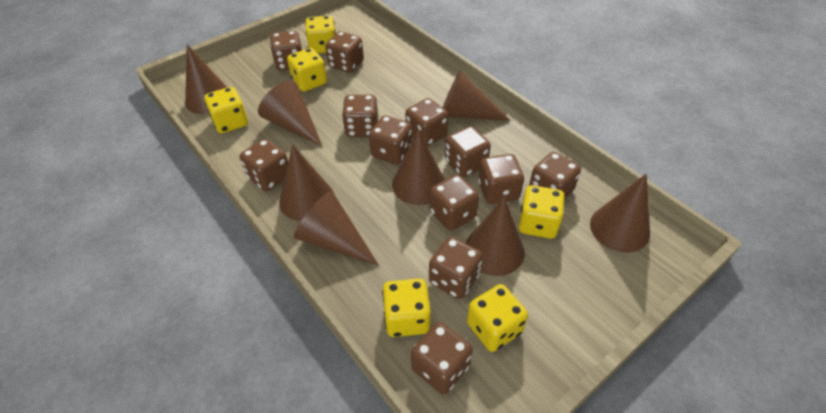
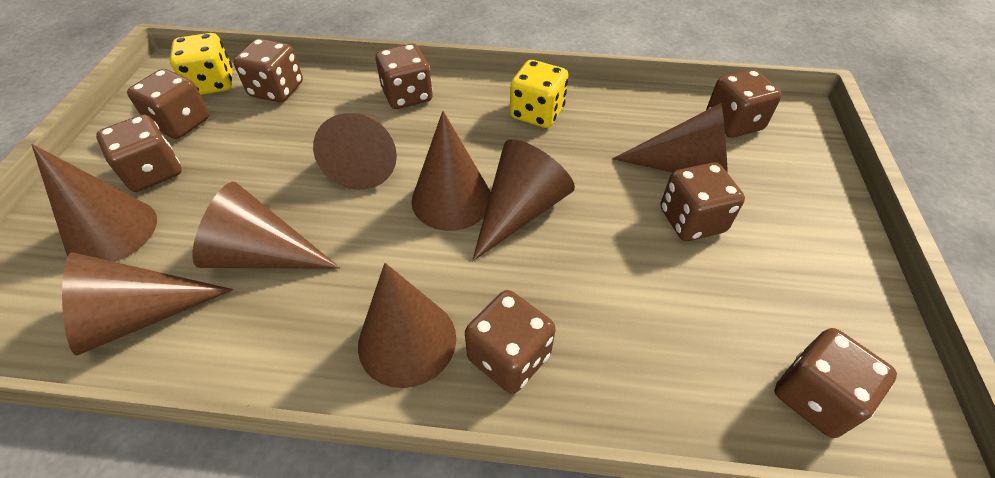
brown dice: [240,139,288,191] [270,31,302,71] [325,31,364,73] [342,95,378,137] [369,115,412,165] [405,98,448,146] [411,322,473,394] [429,237,483,299] [430,174,479,231] [445,126,491,177] [478,154,524,204] [529,152,581,198] = 12 -> [96,114,181,192] [127,69,210,139] [233,38,303,102] [376,44,433,109] [465,290,556,394] [660,162,745,241] [706,69,782,138] [774,328,897,438] = 8
yellow dice: [204,87,248,133] [287,48,327,92] [306,16,336,53] [382,278,431,337] [467,284,528,352] [519,185,565,239] = 6 -> [170,33,232,95] [510,60,568,128] = 2

